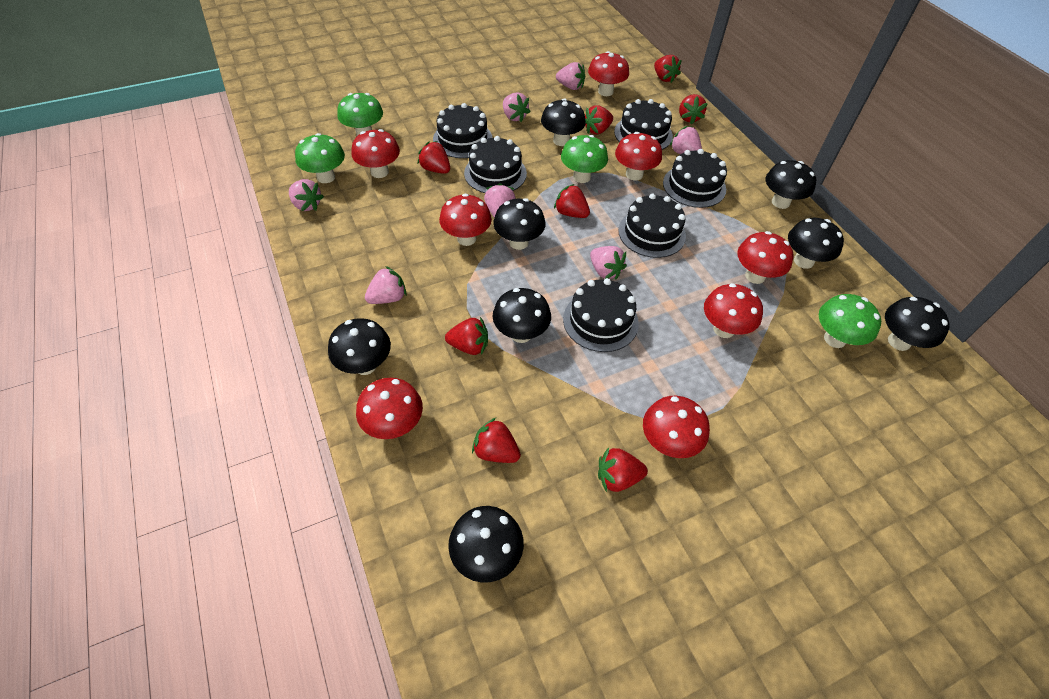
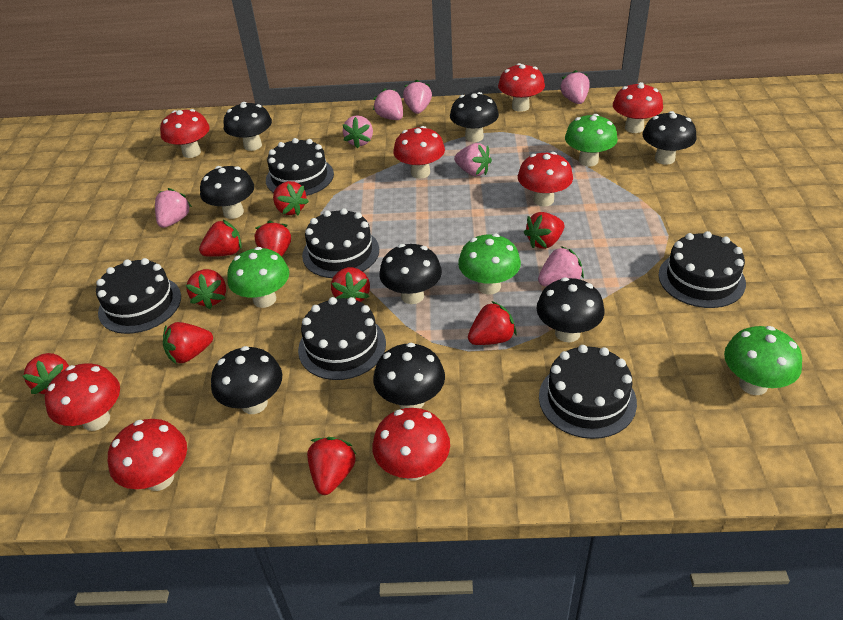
red strawberry: [418,141,450,174] [445,317,488,355] [472,418,521,463] [554,184,590,218] [585,105,613,135] [598,447,648,492] [654,55,682,83] [679,94,708,125] = 8 -> [23,353,69,394] [163,322,213,364] [185,269,226,309] [199,220,242,257] [255,220,291,257] [273,181,309,216] [307,437,356,495] [331,267,370,302] [468,301,516,345] [523,212,564,249] = 10

